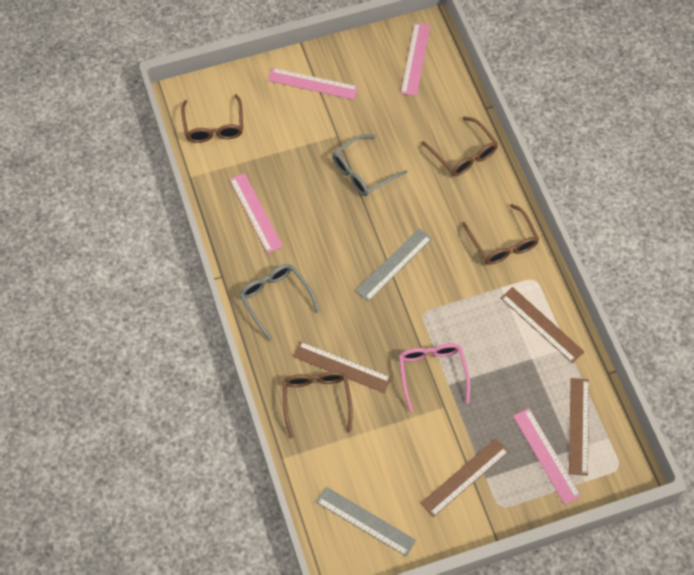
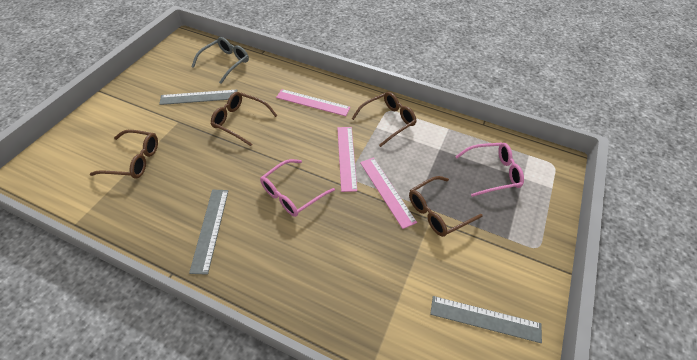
brown ruler: [293,341,391,393] [420,438,509,517] [501,287,584,363] [569,378,589,476] = 4 -> none = 0
grey glasses: [240,264,320,341] [332,134,408,196] = 2 -> [191,37,249,84] = 1
grey ruler: [316,487,416,556] [355,228,432,302] = 2 -> [159,90,237,105] [189,190,229,275] [430,296,542,343] = 3
pink glasses: [399,343,470,412] = 1 -> [260,159,335,217] [455,143,524,197] = 2
pink ruler: [230,173,283,253] [268,68,358,100] [401,23,430,96] [513,408,581,504] = 4 -> [276,89,351,116] [337,127,357,192] [360,157,417,229] = 3

